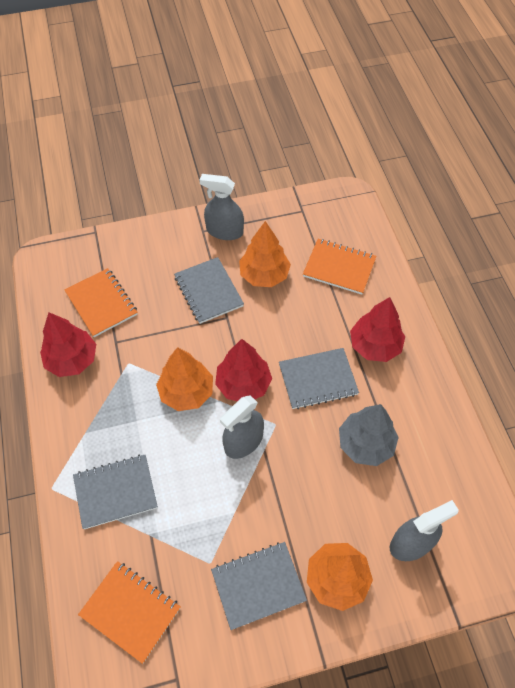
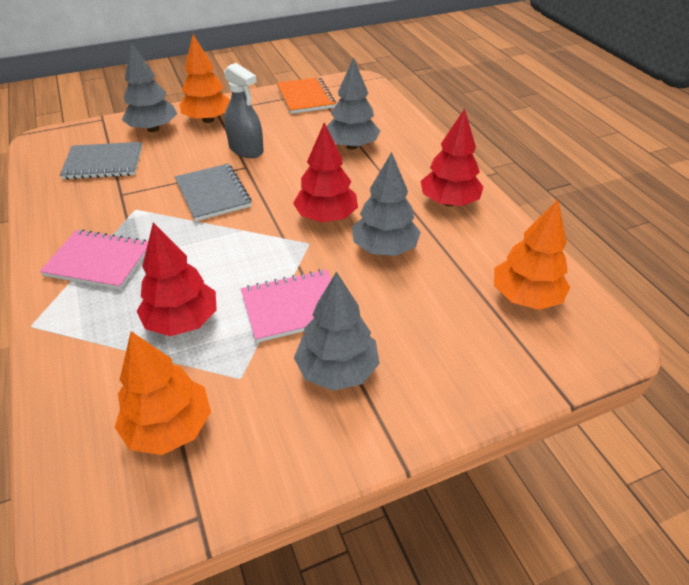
grey notebook: [73,455,158,529] [174,257,244,324] [211,542,307,630] [279,348,359,409] = 4 -> [60,142,142,180] [175,164,252,221] = 2
grey spray bottle: [200,174,244,240] [220,395,264,459] [390,500,459,561] = 3 -> [224,63,264,158] = 1
grey tree: [339,404,399,466] = 1 -> [122,43,177,132] [294,271,380,391] [326,57,380,150] [352,152,421,256] = 4
orange notebook: [65,268,138,337] [78,561,181,664] [303,239,376,295] = 3 -> [277,77,336,114] = 1
pink notebook: none = 0 -> [40,229,148,290] [241,269,331,343] = 2

